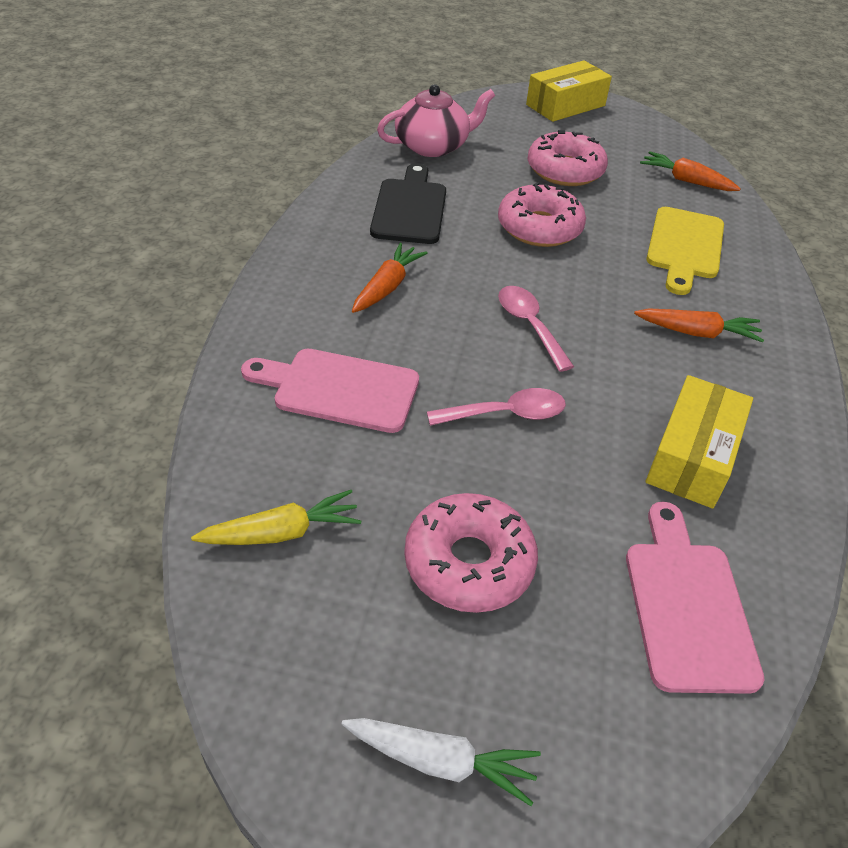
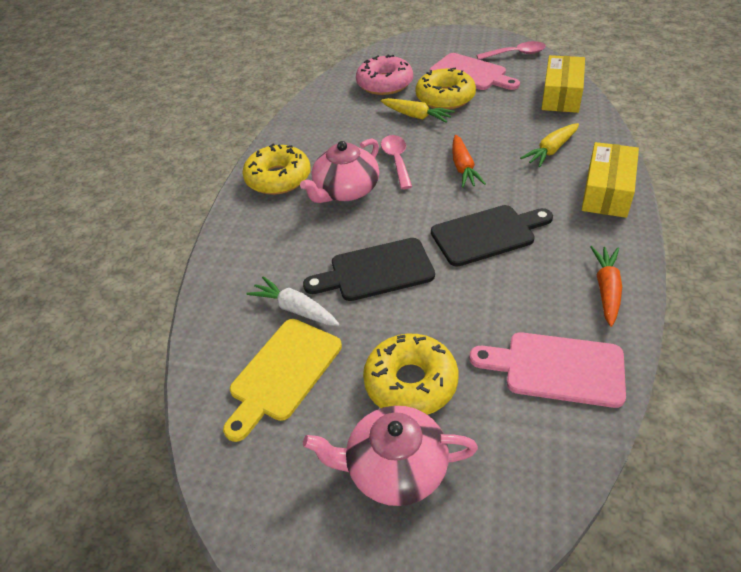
black cutting board: [370,163,446,244] = 1 -> [303,238,435,301] [431,205,553,267] = 2
orange carrot: [352,243,427,313] [634,308,764,342] [640,151,741,191] = 3 -> [452,135,486,188] [590,246,622,327] = 2
pink donut: [404,493,538,613] [498,182,586,247] [528,130,608,186] = 3 -> [356,54,413,95] = 1
pink teapot: [377,84,495,157] = 1 -> [300,139,379,203] [303,406,478,506] = 2
yellow carrot: [191,490,361,545] = 1 -> [381,98,455,123] [520,123,579,167] = 2
yellow donut: none = 0 -> [242,144,311,195] [363,334,458,415] [416,68,476,110] = 3

